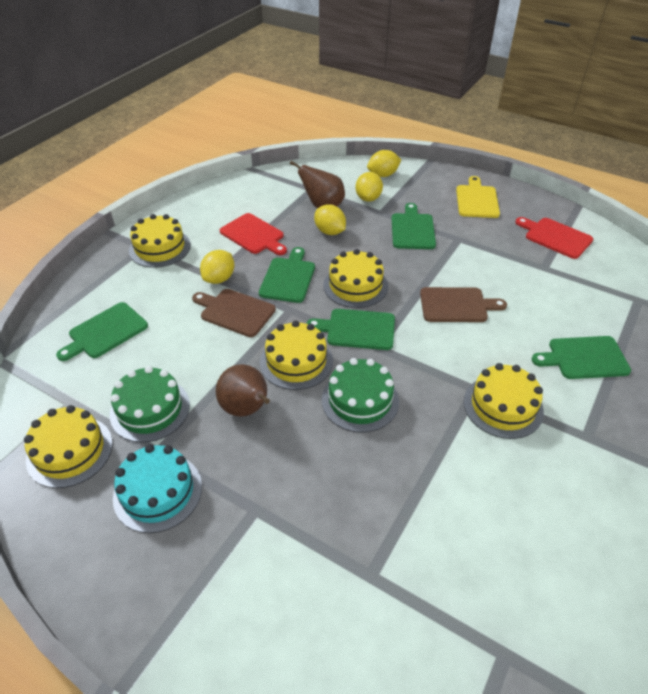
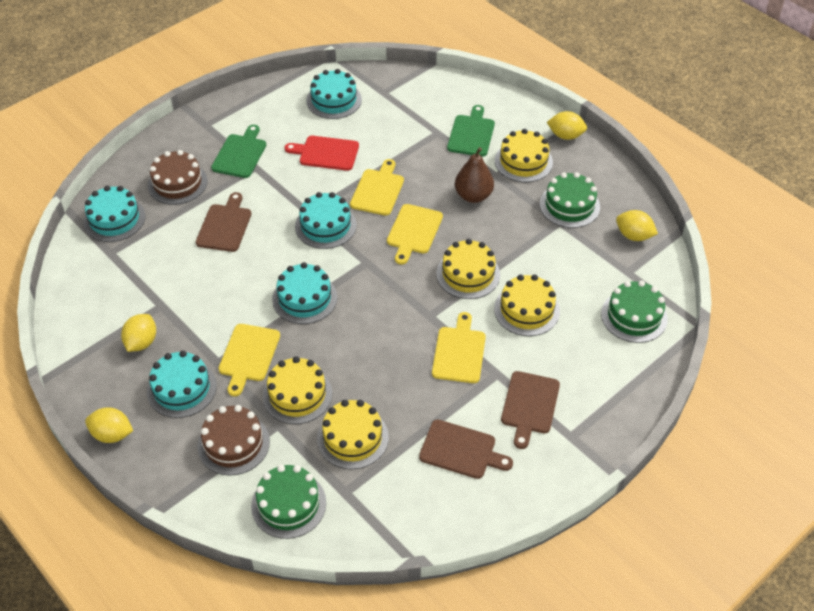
brown cake: none = 0 -> [148,150,207,205] [197,405,270,475] = 2
brown cutting board: [192,289,276,337] [420,287,507,322] = 2 -> [196,192,251,252] [419,419,513,479] [501,371,560,449] = 3
brown pear: [216,364,270,417] [290,161,345,208] = 2 -> [455,147,494,203] = 1
green cake: [110,366,190,442] [322,358,399,433] = 2 -> [251,465,326,539] [540,172,600,228] [601,280,668,343] = 3
green cutting board: [56,302,148,361] [259,247,315,303] [307,309,395,350] [392,203,436,249] [532,336,631,379] = 5 -> [211,125,266,178] [447,105,495,157] = 2
red cutting board: [220,213,287,255] [515,217,593,259] = 2 -> [285,136,359,171] = 1
turquoise cake: [113,444,202,533] = 1 -> [83,186,145,242] [147,351,217,418] [272,262,337,324] [295,192,357,249] [306,69,362,119] = 5
yellow cutting board: [456,176,500,218] = 1 -> [218,324,280,396] [350,159,404,216] [387,204,443,265] [432,312,486,383] = 4

